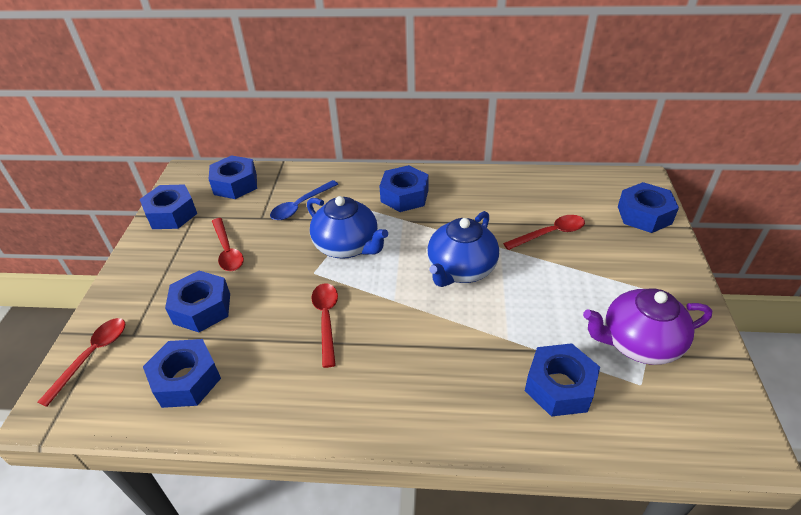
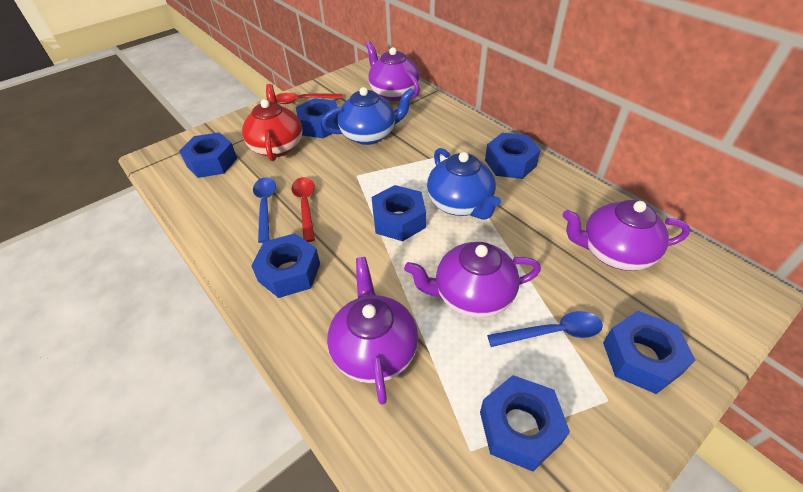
blue spoon: [270,180,338,220] = 1 -> [253,177,276,243] [487,311,603,347] = 2
purple teapot: [583,289,712,365] = 1 -> [327,257,418,404] [366,41,420,101] [404,242,541,318] [563,200,690,271] = 4
red spoon: [38,318,125,407] [212,218,244,271] [311,283,338,368] [503,215,585,250] = 4 -> [276,93,342,104] [291,177,315,242] = 2
red teapot: none = 0 -> [242,84,303,161] = 1

